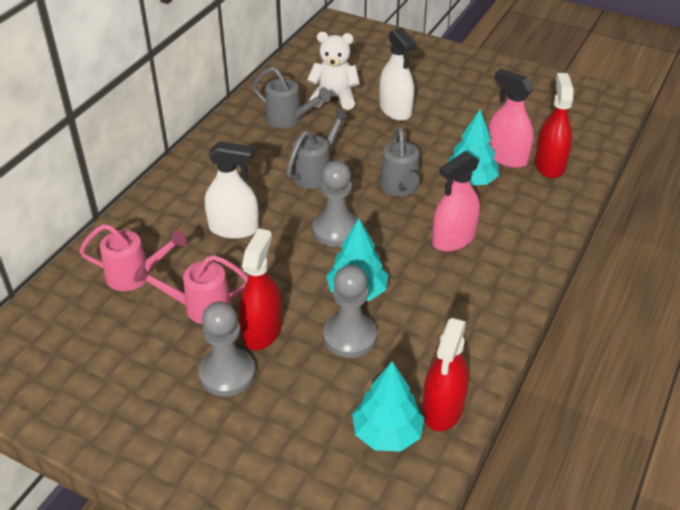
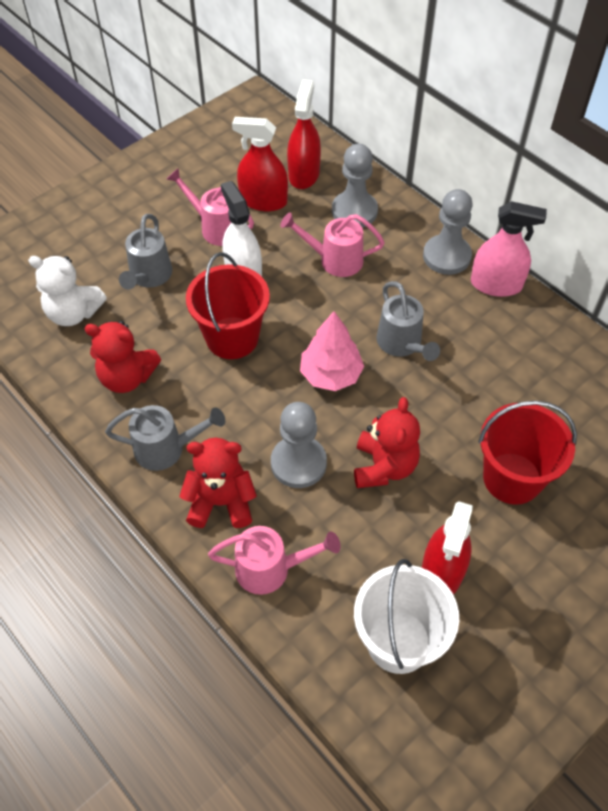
pink spray bottle: [432,151,480,252] [488,69,534,168] = 2 -> [471,201,547,297] = 1
pink tree: none = 0 -> [300,311,364,391] = 1
pink watering can: [79,224,187,291] [134,255,248,324] = 2 -> [167,168,254,246] [208,526,340,595] [280,212,385,277] = 3
red bucket: none = 0 -> [186,252,270,359] [478,400,577,505] = 2
red teddy bear: none = 0 -> [84,321,161,393] [179,438,257,528] [354,397,420,488] = 3
turquoise tree: [326,218,389,301] [352,361,425,452] [447,110,499,186] = 3 -> none = 0
white bucket: none = 0 -> [354,559,459,674] = 1
white spray bottle: [205,141,259,239] [380,27,417,121] = 2 -> [221,181,262,277] = 1

